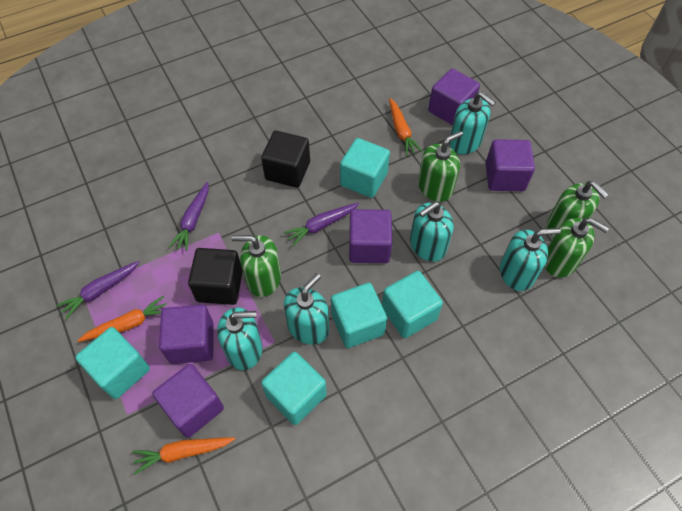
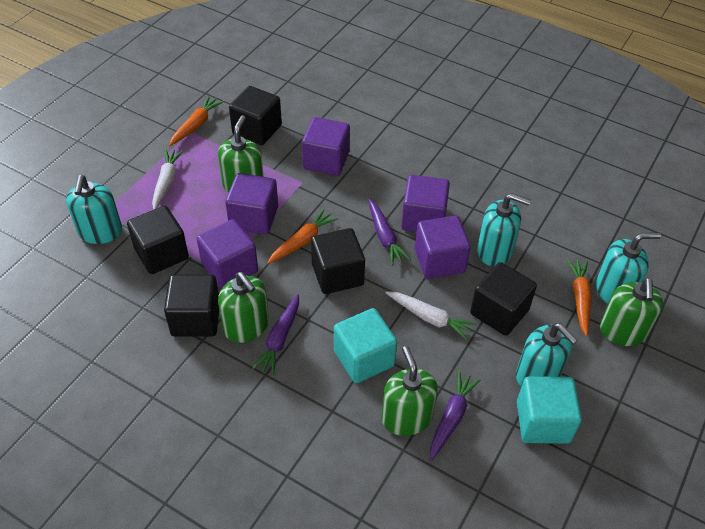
black cube: [188,248,243,305] [261,131,310,188] = 2 -> [127,206,189,274] [164,275,219,337] [229,86,282,145] [311,228,365,294] [470,262,537,336] = 5
turquoise cube: [75,327,150,399] [261,352,327,425] [331,283,387,348] [340,138,390,198] [382,271,443,338] = 5 -> [334,308,397,383] [517,376,582,444] = 2
turquoise soap dispenser: [217,307,262,370] [284,273,329,345] [410,202,454,262] [449,92,496,154] [500,228,561,291] = 5 -> [66,175,122,244] [477,193,531,267] [516,323,578,387] [596,232,661,304] = 4
white carrot: none = 0 -> [152,149,183,210] [385,291,476,340] = 2

